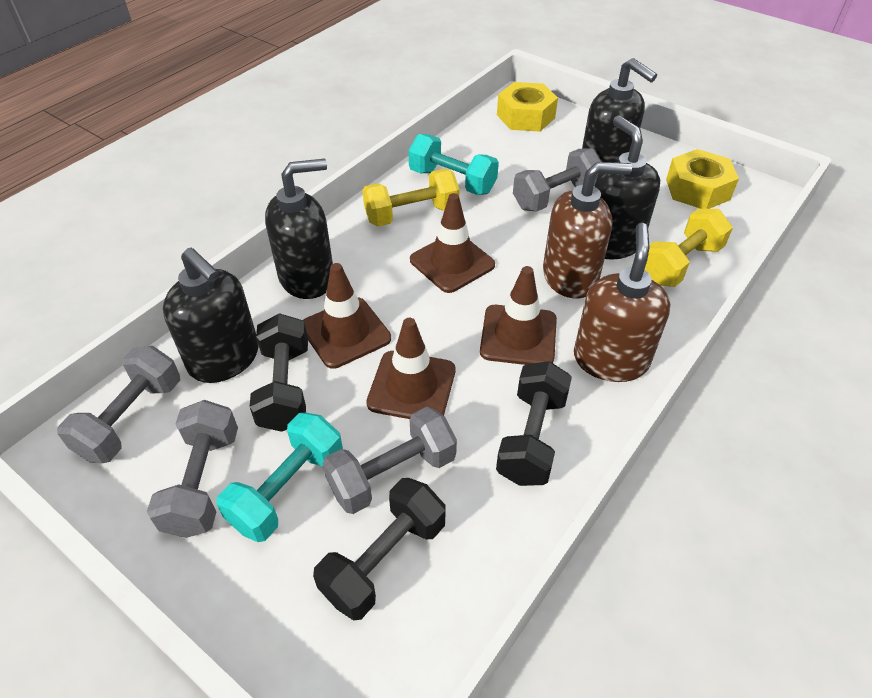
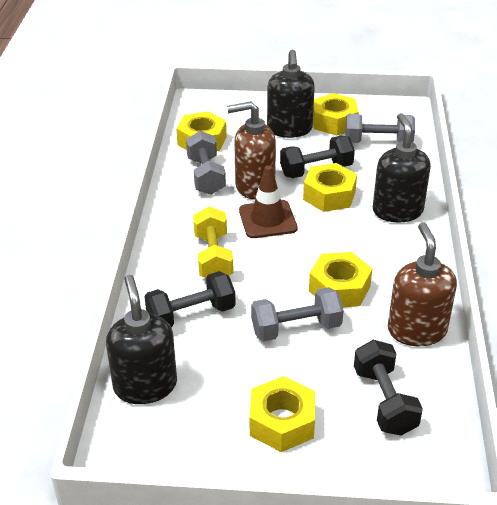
black soap dispenser: [163,248,258,383] [265,158,333,299] [582,58,657,162] [594,116,660,260] = 4 -> [106,275,177,404] [267,50,315,138] [373,113,431,223] = 3
brown traffic cone: [302,263,391,369] [366,318,456,419] [410,193,495,293] [480,266,557,365] = 4 -> [239,165,297,238] = 1
grey dumbbell: [57,346,180,463] [147,400,238,538] [323,407,457,514] [513,148,602,212] = 4 -> [186,131,226,195] [251,287,344,341] [345,114,415,143] = 3
turquoise dumbbell: [217,413,343,542] [408,134,499,195] = 2 -> none = 0
yellow dumbbell: [362,169,459,227] [644,209,733,287] = 2 -> [193,206,234,278] = 1
yellow nut: [497,82,558,132] [666,149,739,209] = 2 -> [176,111,227,151] [250,376,315,452] [303,163,357,212] [309,252,372,307] [313,93,358,136] = 5

